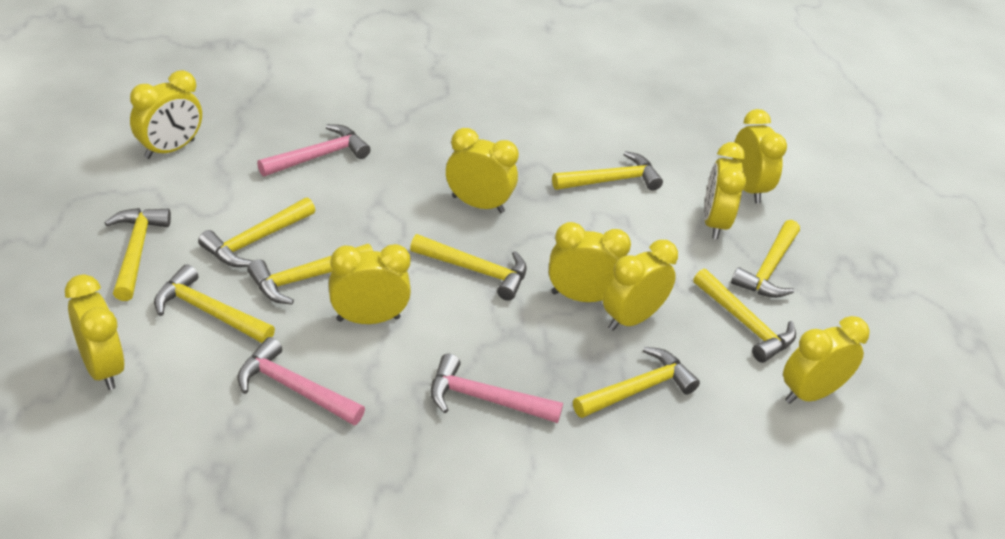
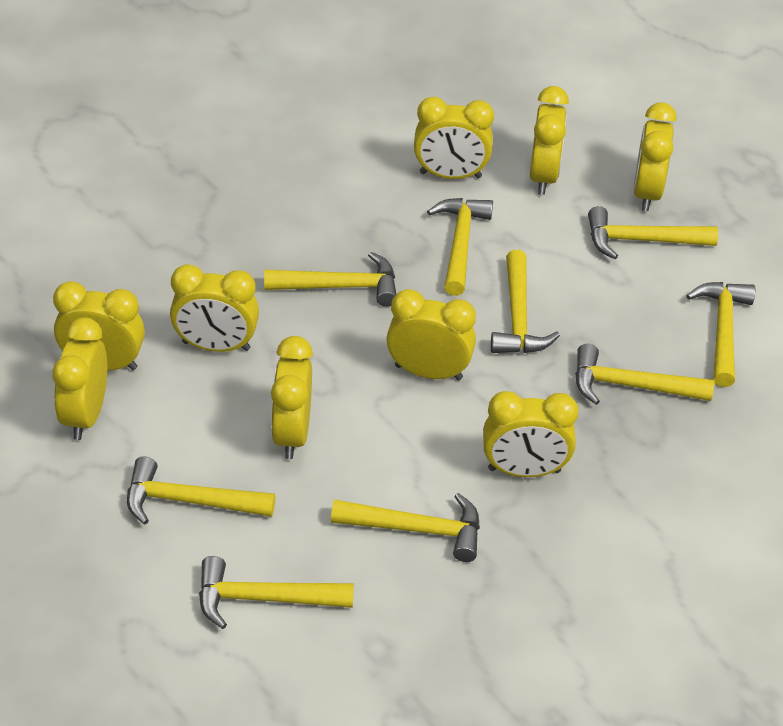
pink hammer: [237,337,365,425] [257,124,371,176] [431,354,563,423] = 3 -> none = 0

